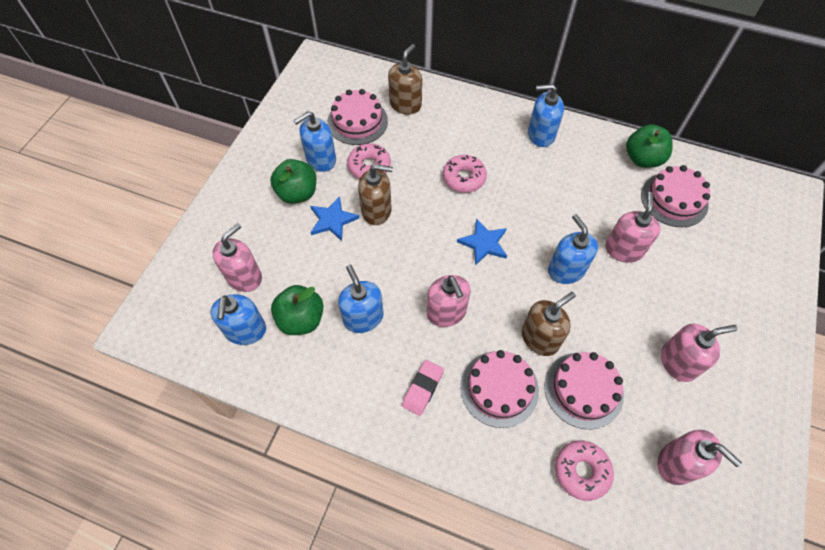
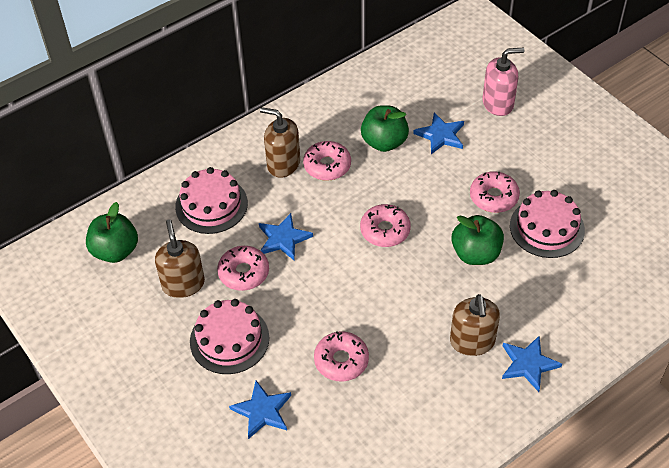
blue soap dispenser: [211,294,266,345] [293,111,336,172] [338,264,383,333] [528,84,564,147] [548,214,598,284] = 5 -> none = 0
blue star: [310,196,359,241] [457,218,507,266] = 2 -> [229,381,291,439] [259,213,313,261] [413,112,464,154] [502,336,562,392] = 4
pink cake: [327,89,388,145] [460,350,539,428] [544,352,624,429] [641,165,710,227] = 4 -> [175,167,248,234] [190,299,269,374] [510,190,585,258] = 3
pink donut: [347,143,391,179] [443,155,487,193] [555,441,614,501] = 3 -> [217,246,269,291] [303,141,351,181] [314,331,369,382] [360,204,411,247] [470,171,520,213] = 5
pink eraser: [402,360,444,416] = 1 -> none = 0
pink soap dispenser: [212,223,262,292] [427,275,470,327] [605,192,660,263] [657,430,742,485] [661,324,738,382] = 5 -> [482,48,524,116] = 1

